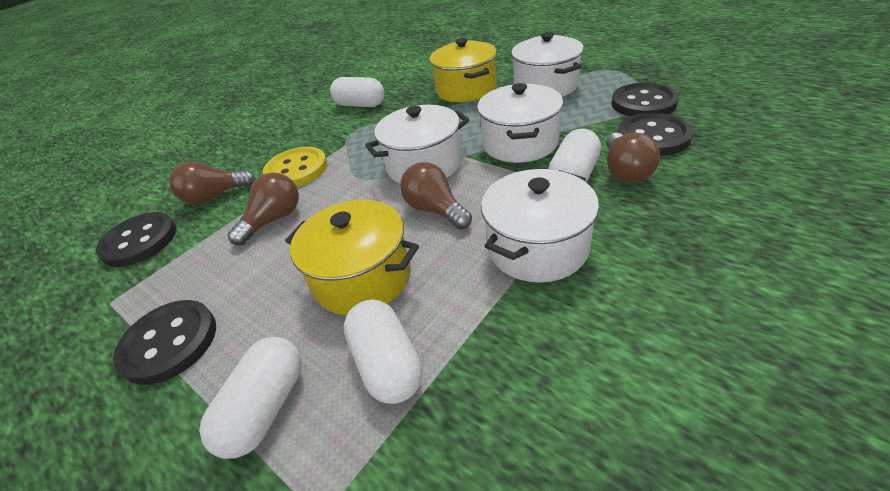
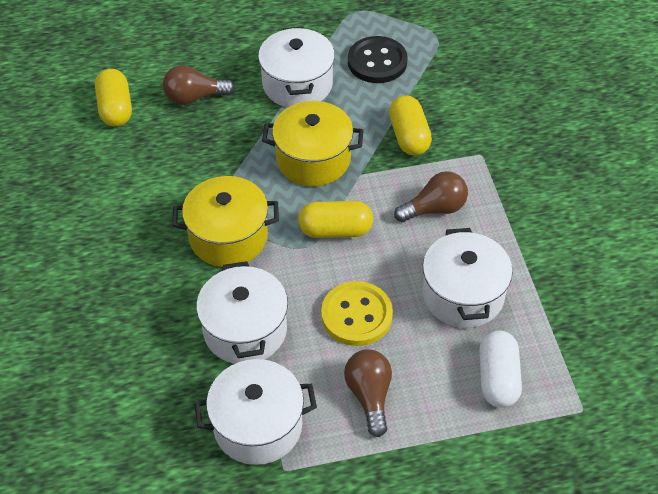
black button: [96,212,177,267] [113,300,216,385] [611,83,679,116] [618,113,693,156] = 4 -> [348,36,408,83] = 1
brown light bulb: [169,162,256,204] [228,173,299,245] [400,162,472,230] [606,133,660,183] = 4 -> [163,65,235,105] [344,349,392,437] [394,171,468,222] = 3
white capsule: [199,337,302,459] [330,77,384,107] [344,300,423,404] [549,129,601,182] = 4 -> [479,330,522,408] = 1
yellow capsule: none = 0 -> [95,69,132,127] [298,201,373,238] [389,96,432,155] = 3

